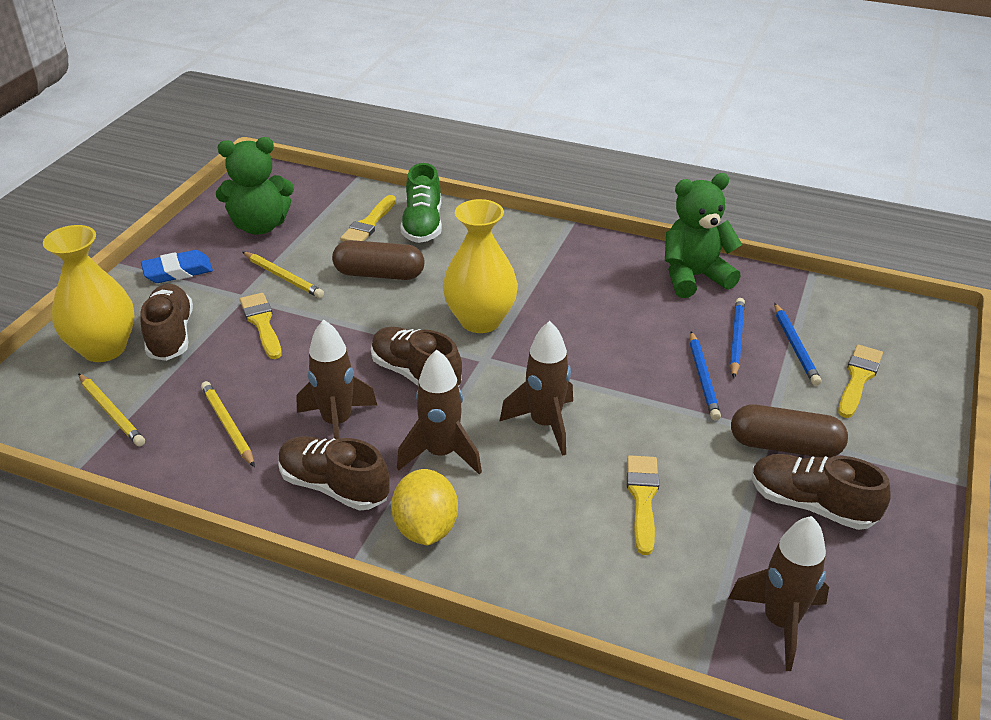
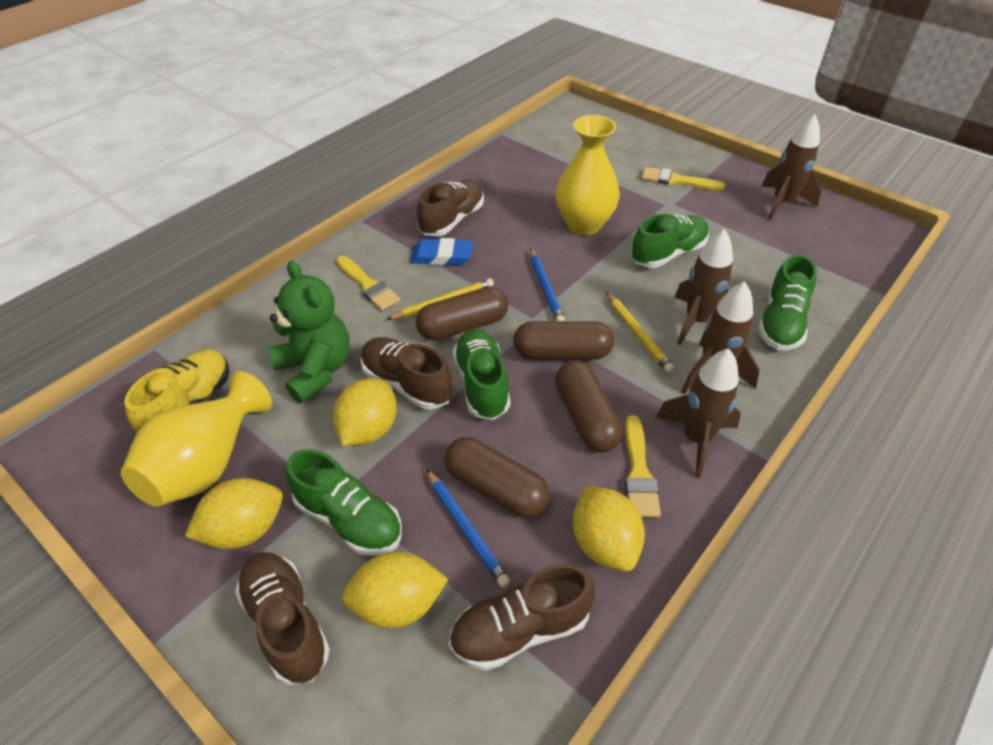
blue pencil: [690,331,721,420] [730,298,745,378] [774,303,821,386] = 3 -> [426,469,510,587] [530,248,565,321] = 2
brown capsule: [332,240,424,280] [731,404,848,458] = 2 -> [416,287,508,340] [444,437,550,518] [513,321,614,360] [555,361,623,452] = 4
green shoe: [400,163,442,243] = 1 -> [286,449,402,556] [453,329,511,420] [631,214,709,268] [758,254,817,350] = 4
green teddy bear: [216,137,294,234] [665,173,742,298] = 2 -> [269,261,350,403] = 1
yellow brush: [240,293,282,359] [340,195,396,241] [627,455,659,555] [838,345,883,418] = 4 -> [336,256,401,311] [625,415,661,518] [642,167,725,190] = 3
yellow lemon: [391,469,458,545] = 1 -> [185,478,283,549] [333,378,397,446] [342,551,449,629] [573,486,645,572] = 4
yellow pencil: [78,373,145,446] [201,381,255,467] [243,252,324,298] = 3 -> [386,278,494,320] [606,292,674,373] = 2
yellow shoe: none = 0 -> [124,349,229,433] = 1

